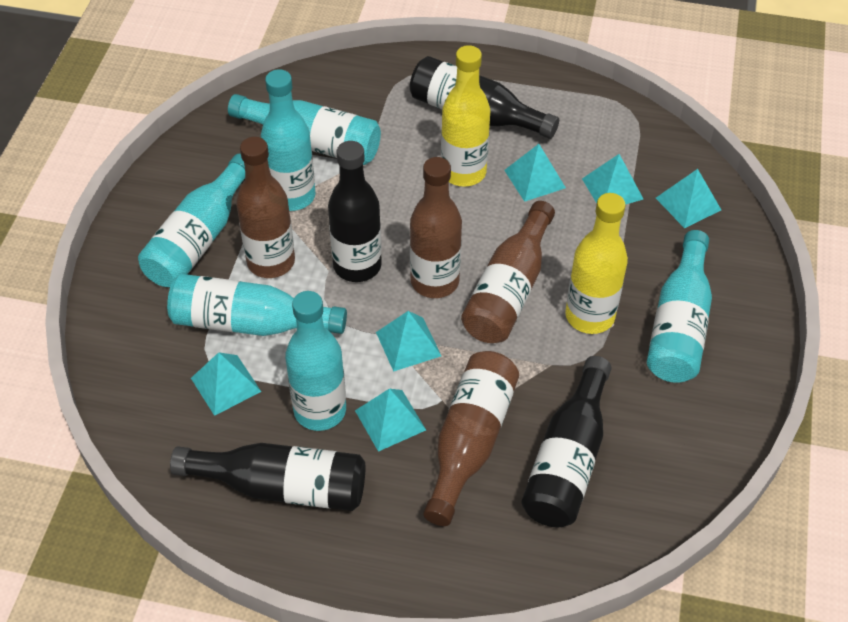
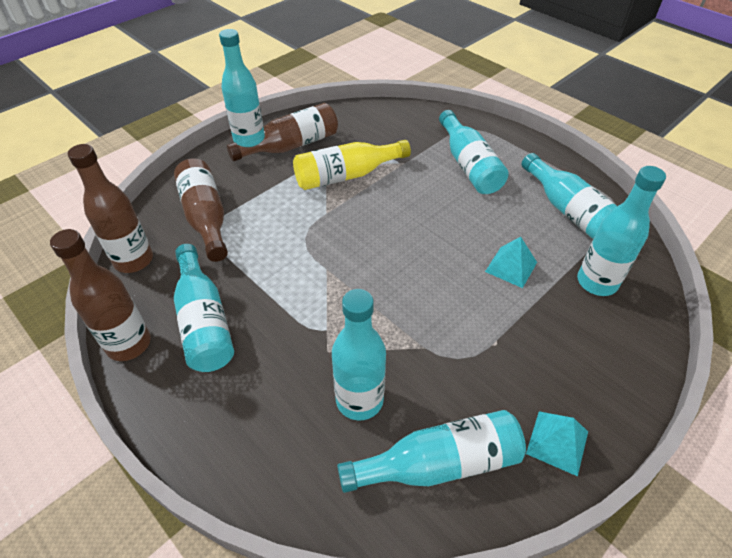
black bottle: [170,443,365,511] [328,141,382,282] [410,56,559,139] [521,356,611,528] = 4 -> none = 0
turquoise bottle: [138,154,245,287] [167,274,347,336] [228,94,381,165] [261,69,316,211] [285,291,346,431] [647,230,712,383] = 6 -> [174,244,234,372] [219,29,263,143] [332,289,386,421] [337,410,526,493] [439,110,509,194] [521,153,617,239] [577,166,666,296] = 7
turquoise pyramid: [191,352,261,416] [355,388,426,452] [376,311,441,372] [504,144,566,202] [582,154,643,204] [656,169,721,228] = 6 -> [485,237,537,288] [526,411,588,476] = 2
yellow bottle: [441,45,491,187] [565,193,628,334] = 2 -> [293,140,411,190] = 1

